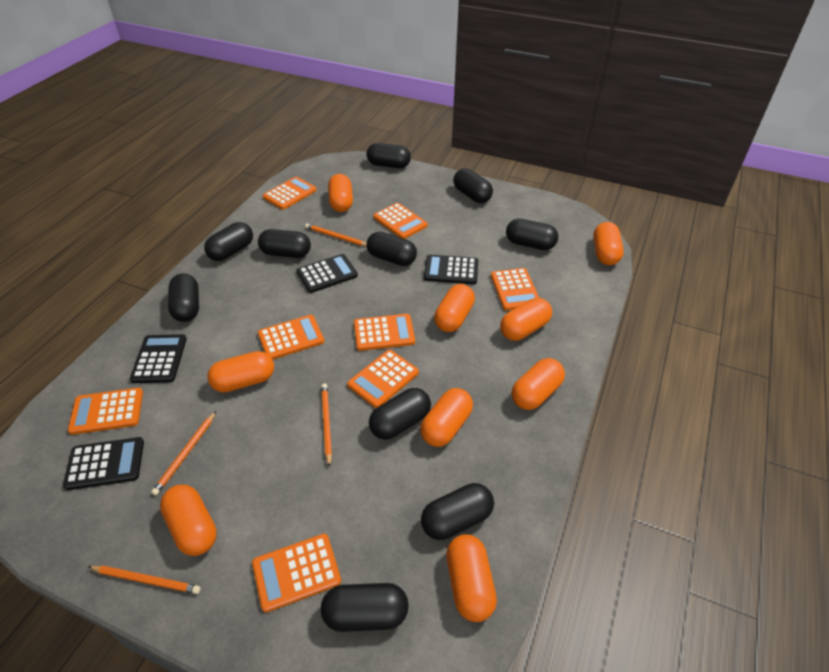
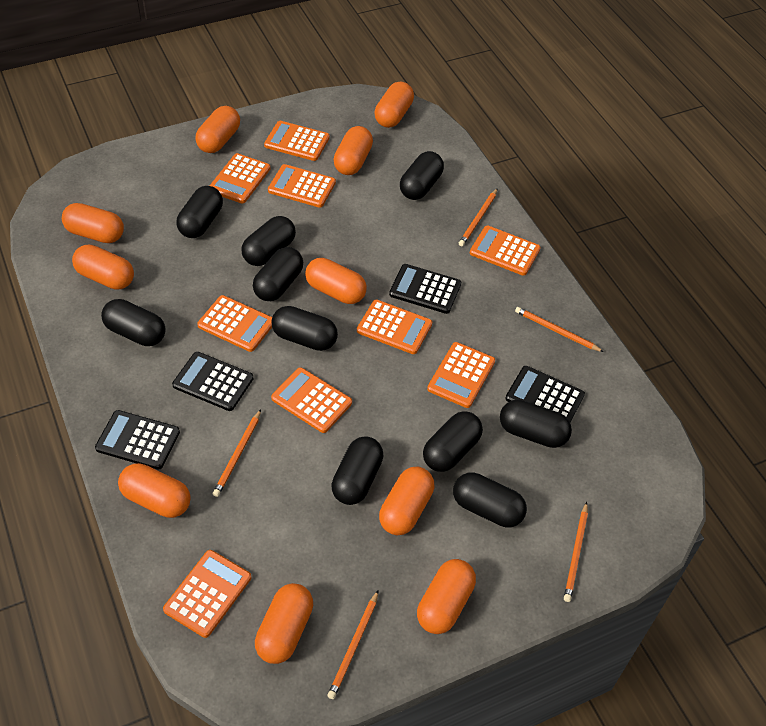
orange calculator: [68,388,143,435] [252,534,341,613] [258,315,324,360] [263,177,317,210] [347,350,419,408] [354,314,415,351] [374,203,428,239] [491,268,539,311] = 8 -> [163,550,251,638] [197,295,272,352] [209,153,270,204] [264,121,330,161] [268,164,336,208] [271,367,352,433] [357,299,432,354] [427,342,495,408] [470,226,541,276] = 9
orange capsule: [160,485,217,556] [207,351,274,393] [328,174,353,212] [420,388,473,447] [434,284,475,332] [446,534,497,622] [500,298,552,341] [512,358,565,410] [593,222,624,265] = 9 -> [62,203,124,243] [72,245,134,290] [118,463,191,518] [195,106,240,153] [255,583,313,664] [305,258,367,304] [333,126,373,175] [375,81,414,128] [379,467,434,535] [417,559,476,634] = 10
orange pencil: [88,565,200,594] [151,411,216,496] [305,224,367,246] [321,384,332,467] = 4 -> [213,409,261,497] [327,591,378,699] [459,188,498,246] [515,307,604,352] [564,502,588,602] = 5

